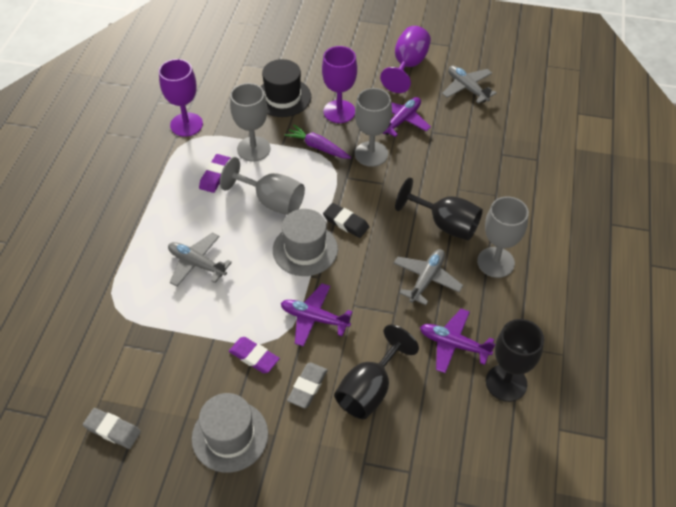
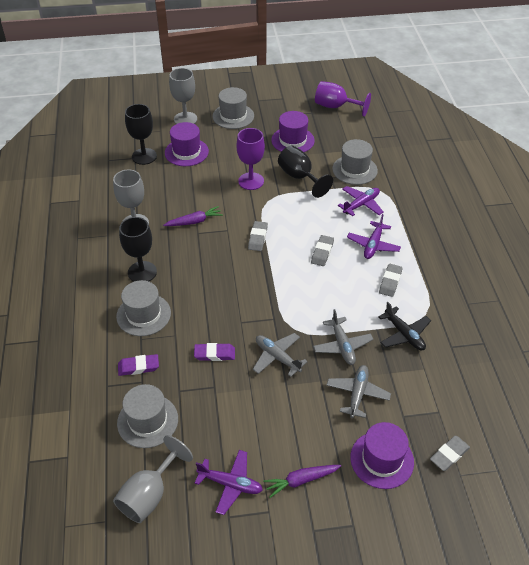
black eraser: [323,203,369,238] = 1 -> none = 0
black hat: [260,59,311,117] = 1 -> none = 0
black plane: none = 0 -> [378,302,431,350] = 1
grey eraser: [83,408,141,449] [287,362,328,408] = 2 -> [248,221,268,251] [311,235,334,266] [379,264,403,297] [430,436,470,471] = 4
grey goblet: [220,157,305,215] [230,83,270,161] [355,88,392,167] [477,196,529,278] = 4 -> [113,169,149,225] [113,435,193,523] [169,68,197,124] = 3
grey hat: [192,393,268,473] [273,209,338,276] = 2 -> [116,280,171,336] [117,384,178,448] [213,87,254,129] [332,139,378,185] = 4
purple carrot: [284,125,351,159] = 1 -> [163,206,223,226] [263,465,341,498] = 2
purple goblet: [159,59,203,137] [322,46,357,123] [380,26,431,93] = 3 -> [237,128,265,190] [315,81,371,117] = 2
purple hat: none = 0 -> [165,122,209,166] [271,111,315,152] [350,422,414,489] = 3

